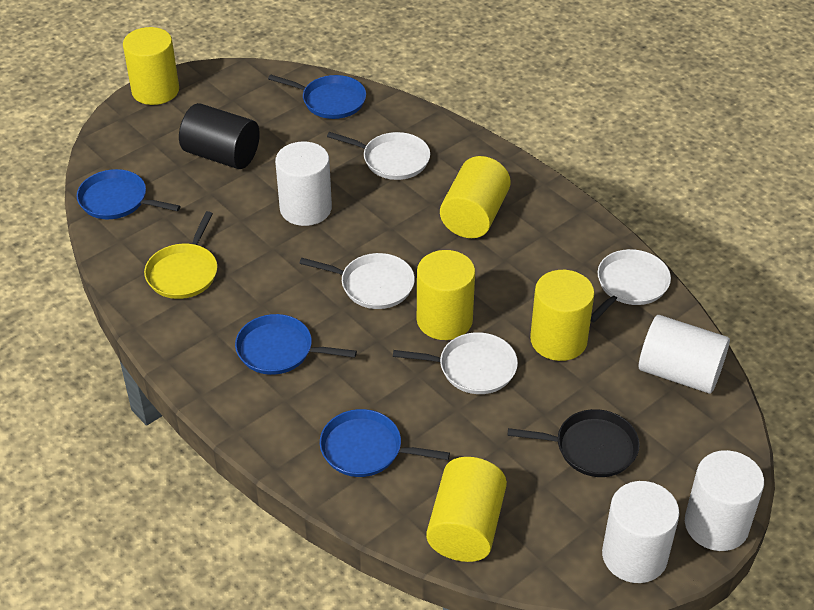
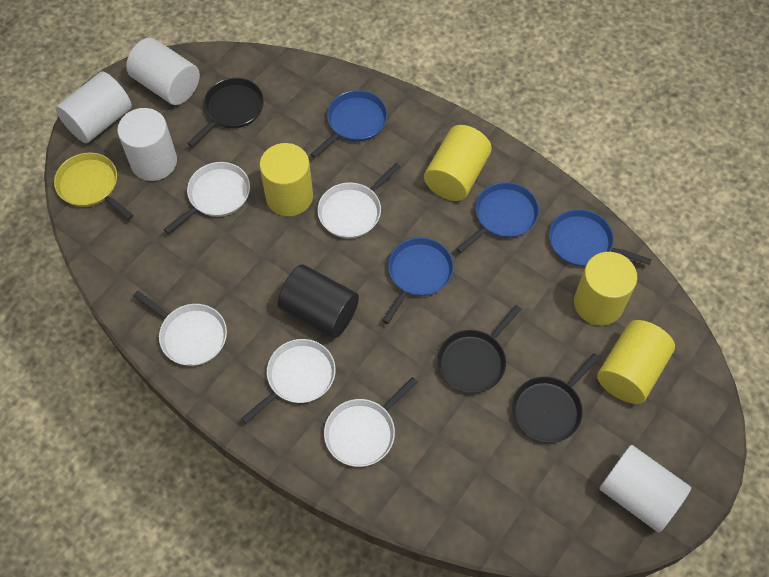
black pan: [508,409,640,477] = 1 -> [187,78,264,147] [437,305,521,393] [512,353,600,443] = 3
white pan: [299,253,415,309] [327,132,430,180] [393,332,518,394] [591,249,671,322] = 4 -> [133,291,227,366] [164,162,250,233] [241,339,336,424] [317,163,401,238] [324,377,418,467] = 5
yellow cylinder: [123,27,179,105] [417,250,475,340] [426,457,507,562] [440,156,511,238] [530,270,595,361] = 5 -> [260,143,313,216] [424,125,492,201] [574,252,637,326] [597,320,675,404] = 4

